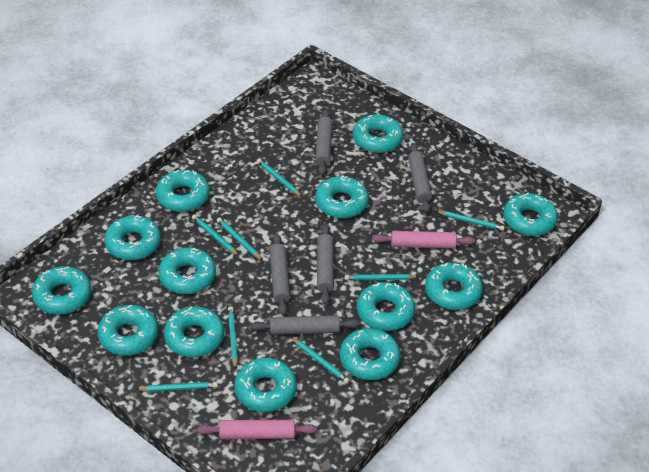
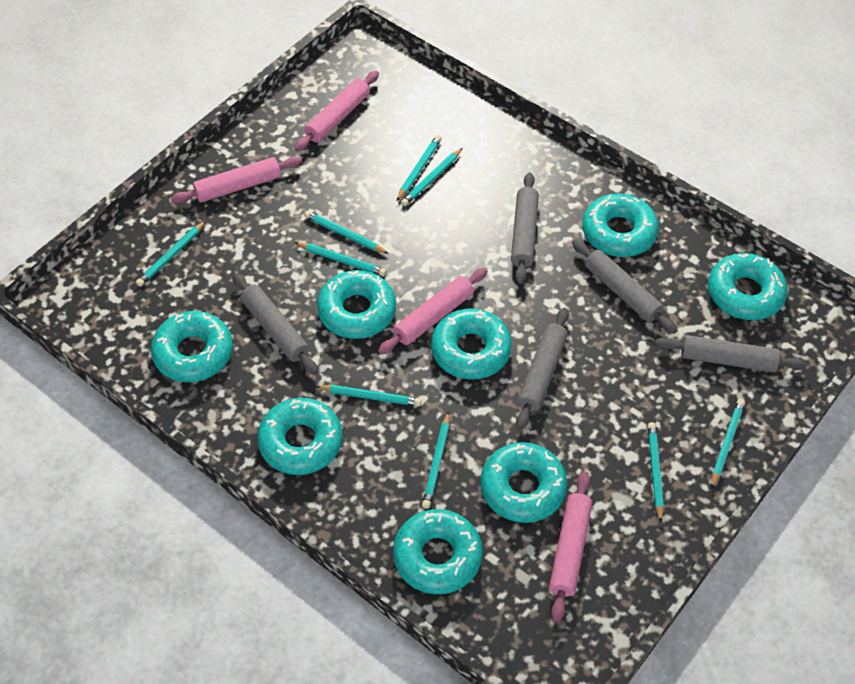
pink rolling pin: [197,420,317,439] [372,231,475,248] = 2 -> [171,156,302,204] [294,71,379,152] [378,268,487,355] [549,472,592,622] = 4
turquoise donut: [32,266,92,315] [98,305,158,356] [104,215,161,260] [156,170,210,212] [158,247,216,294] [164,307,224,357] [234,358,297,412] [315,175,369,218] [340,328,401,380] [353,114,403,153] [357,282,415,331] [425,263,483,310] [503,193,558,236] = 13 -> [151,311,233,382] [257,398,342,475] [317,270,396,339] [393,509,483,594] [431,308,512,380] [480,442,567,523] [582,194,659,257] [708,253,788,320] = 8
turquoise pencil: [136,382,218,392] [192,214,239,256] [217,217,263,261] [228,306,238,369] [257,159,302,197] [291,337,350,384] [345,274,419,280] [436,211,505,231] = 8 -> [136,221,206,287] [294,242,386,276] [304,211,389,254] [315,385,421,406] [397,135,442,201] [401,148,463,206] [422,411,450,509] [648,422,664,523] [711,399,745,489] = 9

